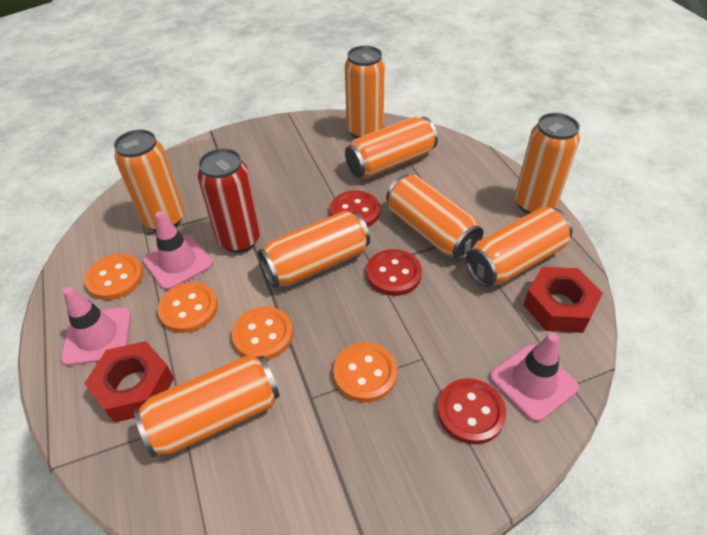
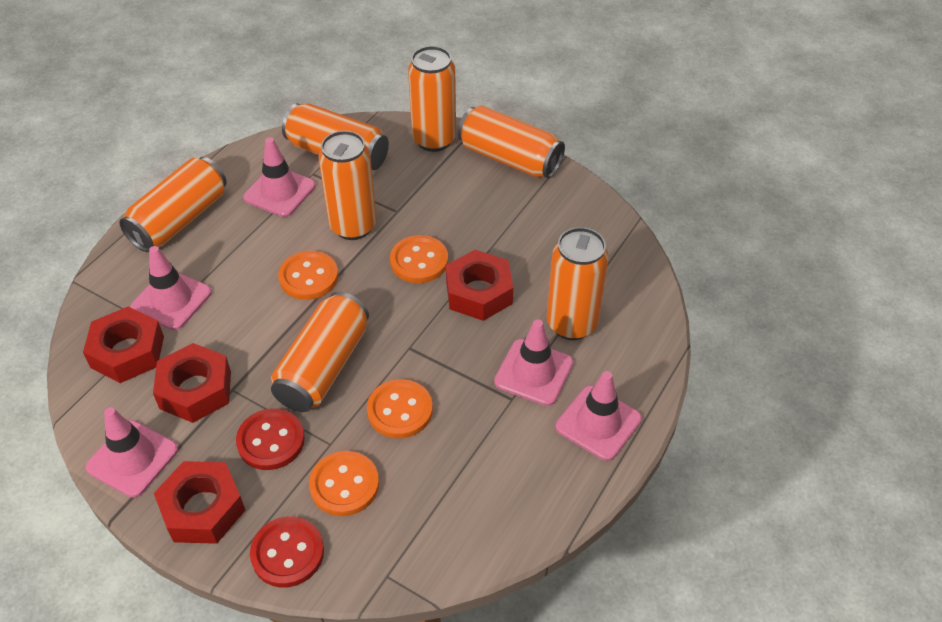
orange can: [114,129,184,231] [134,355,280,457] [258,211,370,288] [345,46,385,138] [345,117,438,179] [386,175,483,260] [466,207,573,287] [515,113,580,214] = 8 -> [119,157,227,252] [271,292,369,412] [282,103,389,170] [319,131,377,240] [408,46,456,152] [458,105,565,178] [547,227,609,340] = 7
pink traffic cone: [61,287,131,366] [143,211,213,290] [490,333,579,422] = 3 -> [85,407,178,498] [131,246,212,330] [243,137,316,217] [494,319,573,406] [556,371,642,461] = 5
red button: [330,190,380,227] [366,249,422,296] [437,378,506,444] = 3 -> [236,408,305,470] [250,516,324,587] = 2
red can: [198,148,260,253] = 1 -> none = 0
red nut: [84,341,174,423] [523,267,603,333] = 2 -> [83,306,164,383] [153,343,231,423] [154,461,245,544] [446,250,513,321] = 4

